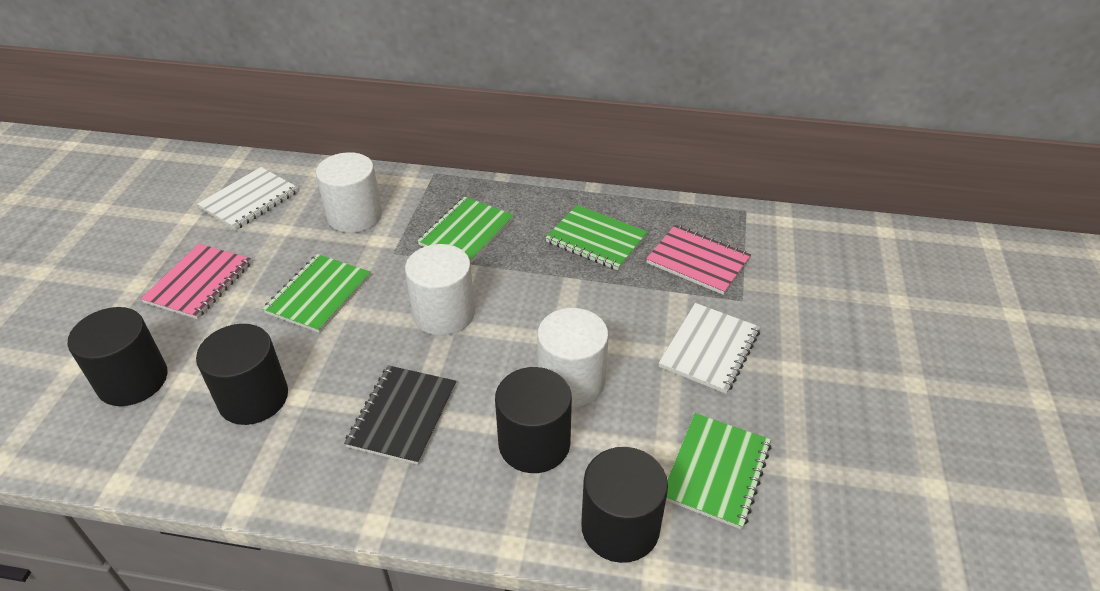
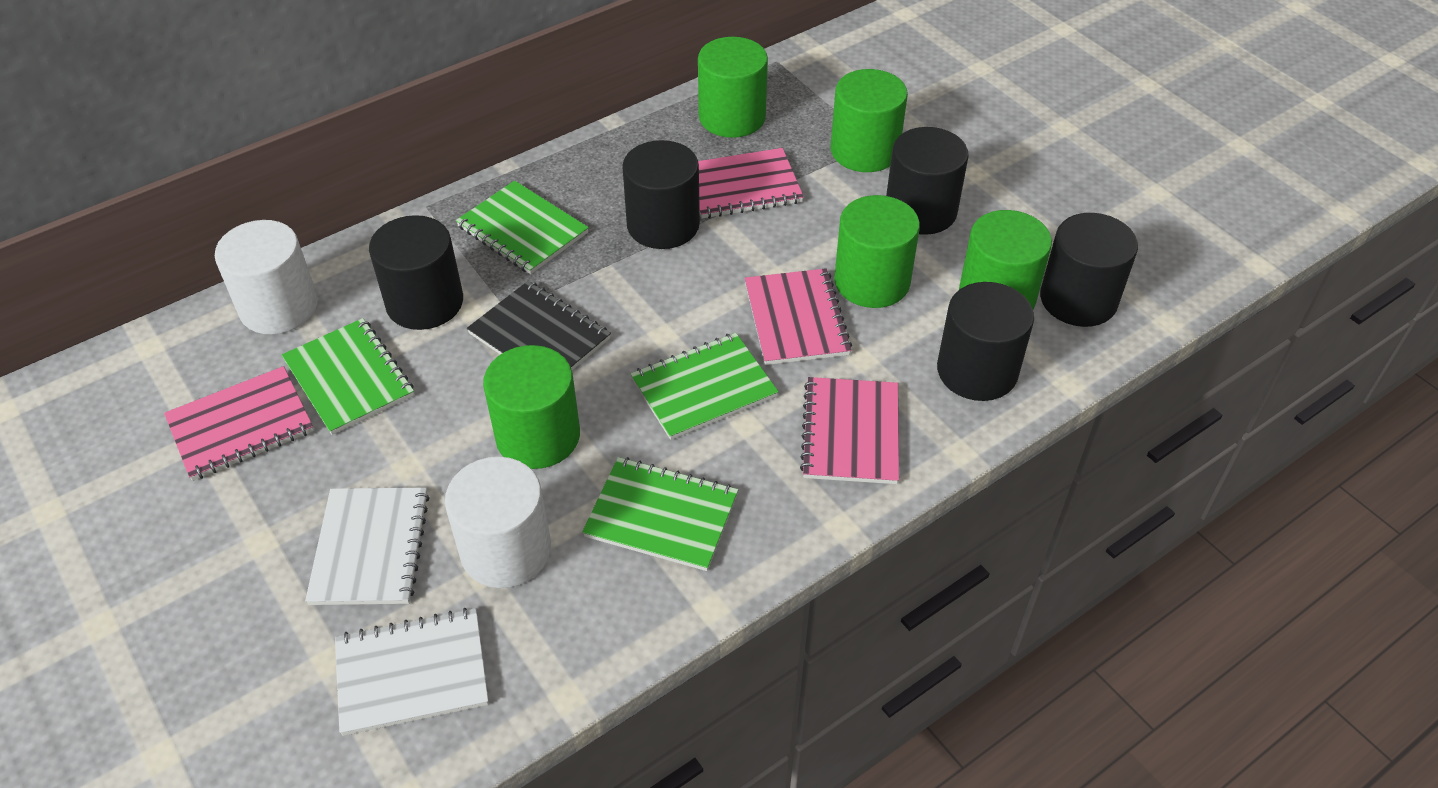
black cylinder: [68,307,168,406] [196,324,288,425] [495,367,572,473] [581,447,668,563] = 4 -> [369,215,463,330] [622,140,700,249] [886,127,969,235] [937,282,1034,401] [1040,213,1138,327] = 5
green cylinder: none = 0 -> [483,345,580,469] [698,37,768,138] [831,69,908,172] [834,195,920,308] [959,210,1052,309] = 5
pink notebook: [141,244,252,319] [646,225,751,295] = 2 -> [164,366,314,481] [698,148,804,218] [745,268,852,365] [800,377,899,484] = 4
white cylinder: [316,152,382,233] [405,244,475,336] [537,308,609,407] = 3 -> [215,220,318,334] [445,457,551,588] = 2

